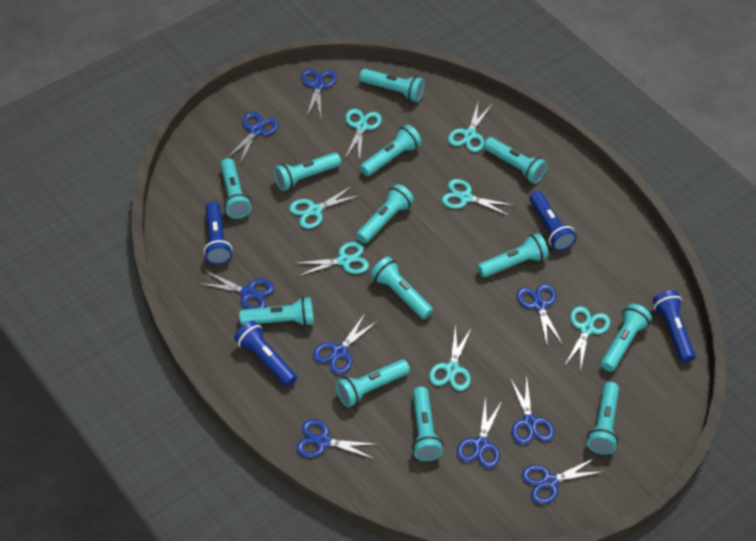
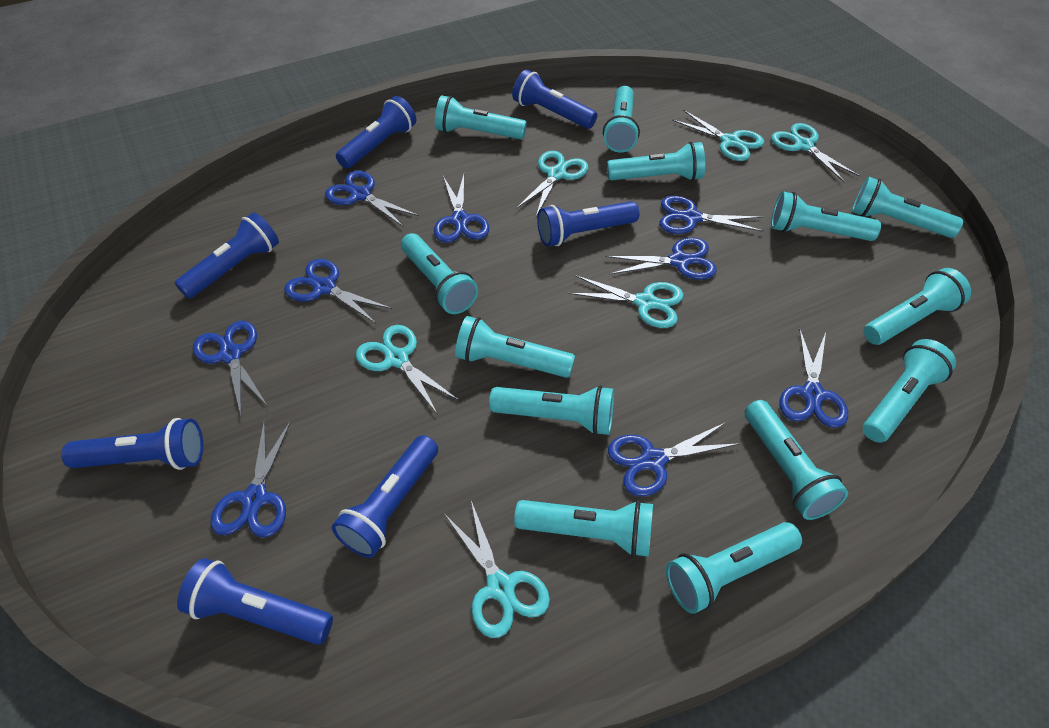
blue flashlight: [204,201,232,265] [234,321,297,387] [529,191,577,251] [652,290,696,363] = 4 -> [61,418,203,470] [175,212,279,299] [177,558,333,645] [332,435,438,558] [336,96,416,169] [512,70,597,129] [537,201,640,246] = 7
turquoise scissors: [289,186,361,229] [293,242,369,277] [345,109,382,162] [429,325,472,391] [442,179,512,216] [448,103,492,152] [565,306,610,371] = 7 -> [356,325,459,415] [444,501,550,638] [516,151,589,216] [568,275,684,328] [672,110,764,161] [771,123,860,183] = 6

